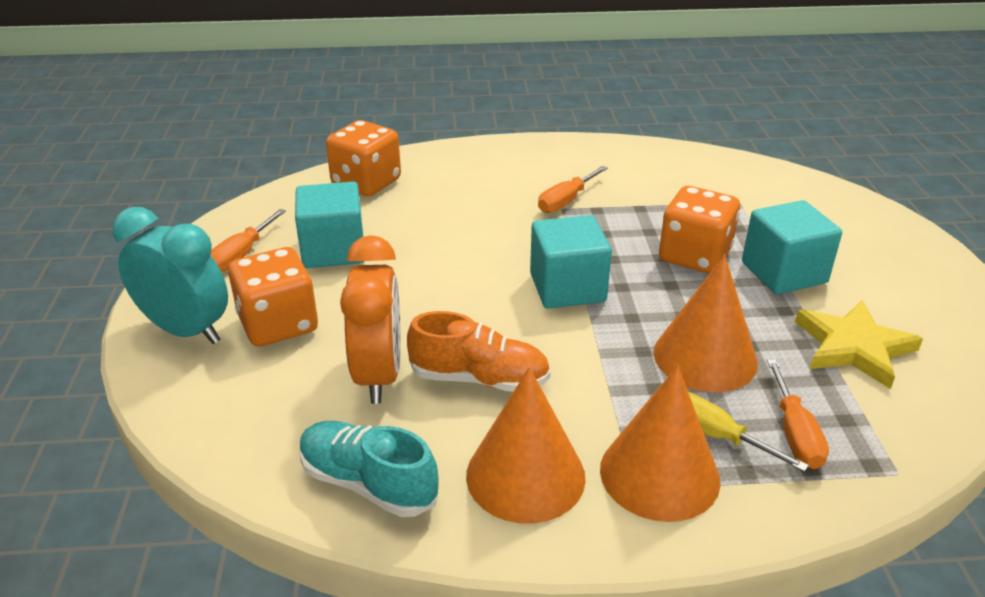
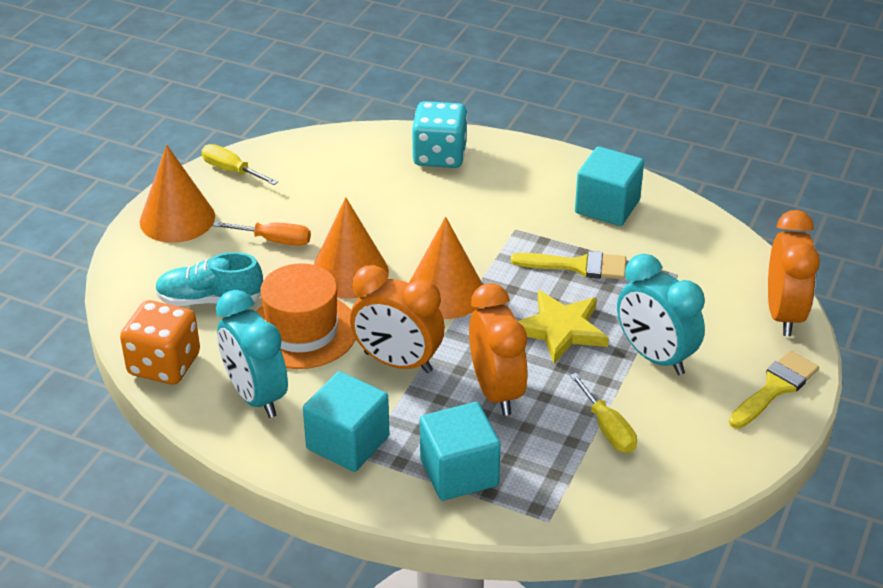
orange clock: [340,235,401,404] = 1 -> [350,265,445,373] [469,283,528,416] [768,210,820,336] = 3
orange dice: [228,247,318,347] [326,120,401,196] [659,186,740,274] = 3 -> [120,300,200,385] = 1
orange hat: none = 0 -> [256,263,356,369] = 1
orange screwdriver: [211,209,286,272] [538,166,608,213] [767,359,829,469] = 3 -> [212,221,311,246] = 1
orange shoe: [407,311,551,392] = 1 -> none = 0
turquoise clock: [113,207,228,344] = 1 -> [216,290,288,418] [617,254,705,375] = 2
turquoise dice: none = 0 -> [412,101,468,168] = 1
yellow brush: none = 0 -> [511,251,626,279] [729,351,819,429] = 2
yellow screwdriver: [688,392,809,472] = 1 -> [202,144,278,185] [570,373,637,453] = 2

